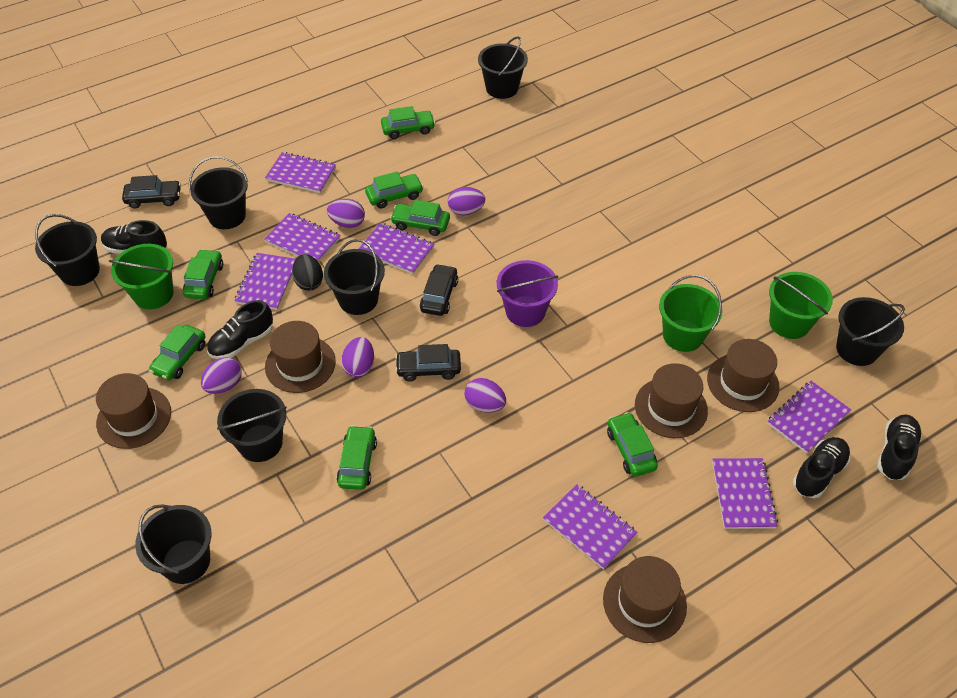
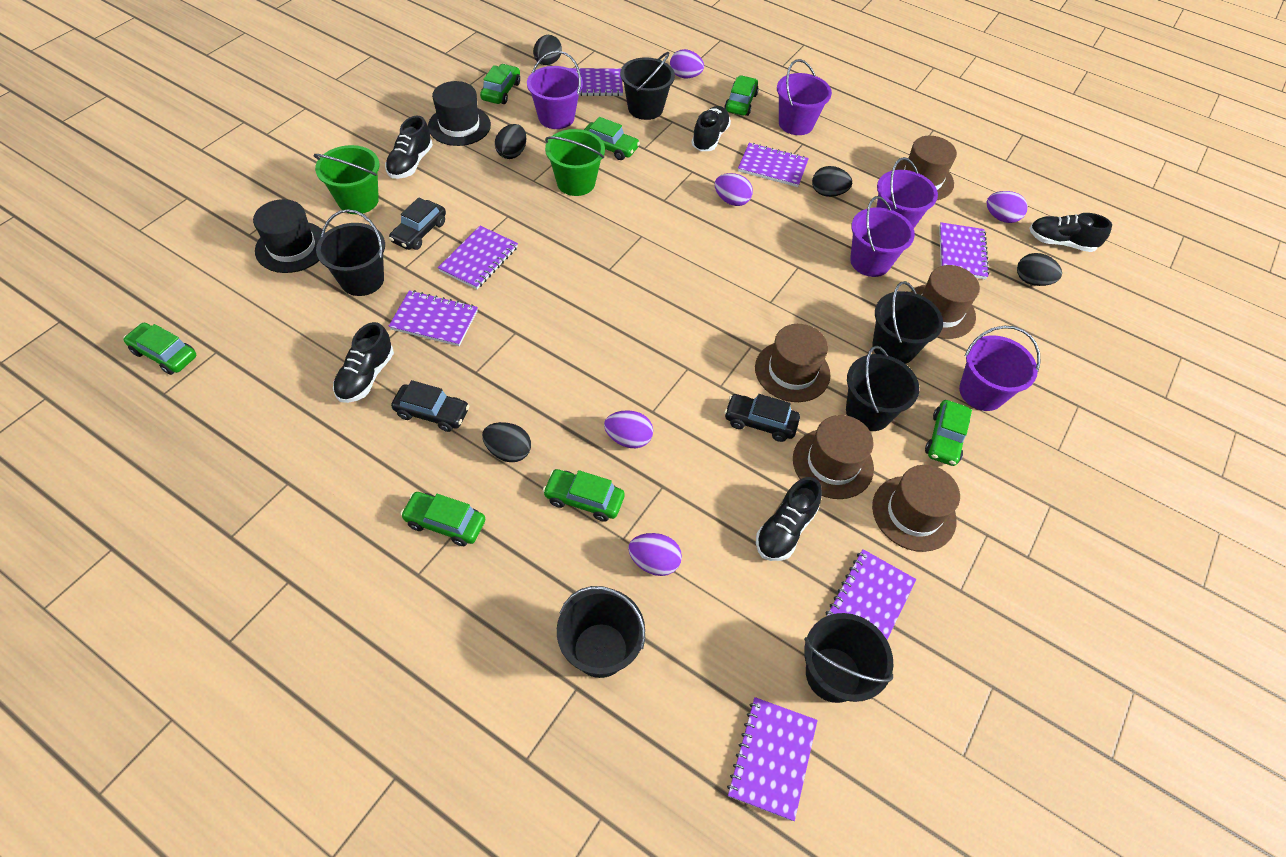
black bucket: [35,214,100,286] [135,504,211,584] [189,156,248,229] [217,389,287,462] [324,239,385,315] [478,36,528,99] [836,297,905,366] = 7 -> [316,209,385,296] [557,586,645,678] [620,52,675,120] [804,613,893,703] [846,346,919,431] [872,281,943,364] = 6
black egg: [292,254,323,291] = 1 -> [482,422,531,462] [495,124,526,159] [533,35,562,65] [812,166,852,197] [1017,253,1062,286] = 5
black hat: none = 0 -> [253,199,322,273] [428,81,491,146] = 2
black shoe: [101,220,167,253] [207,300,273,359] [793,437,851,498] [877,414,922,480] = 4 -> [333,322,394,403] [385,116,433,179] [691,106,731,151] [756,477,822,561] [1029,213,1112,252] = 5
green bucket: [109,244,174,309] [659,275,723,352] [769,272,833,339] = 3 -> [313,145,379,214] [545,129,605,196] = 2
purple bucket: [497,260,558,327] = 1 -> [527,51,583,129] [777,59,832,135] [850,196,915,277] [877,157,938,228] [959,326,1040,411] = 5

